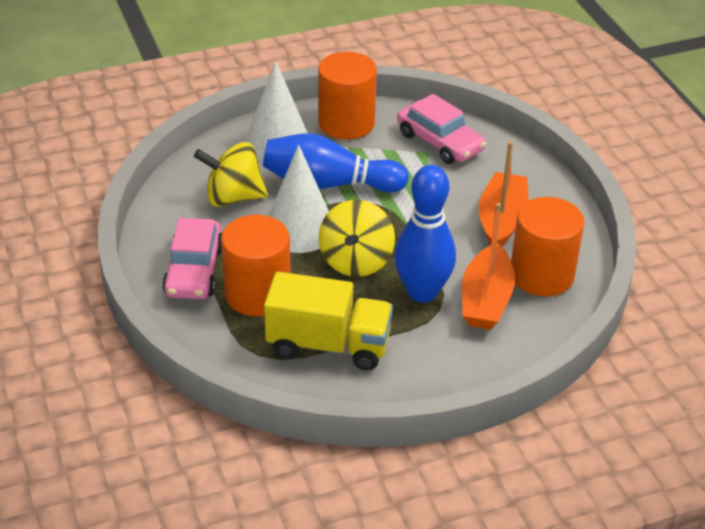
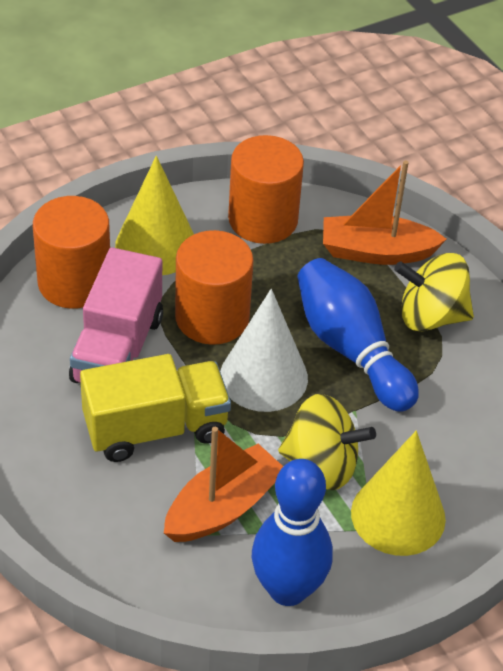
pink car: [162,218,222,299] [397,94,486,164] = 2 -> none = 0
pink truck: none = 0 -> [69,247,163,383] = 1
white cone: [245,61,308,162] [268,145,329,253] = 2 -> [220,289,308,412] = 1
yellow cone: none = 0 -> [115,156,194,275] [351,431,446,556] = 2

